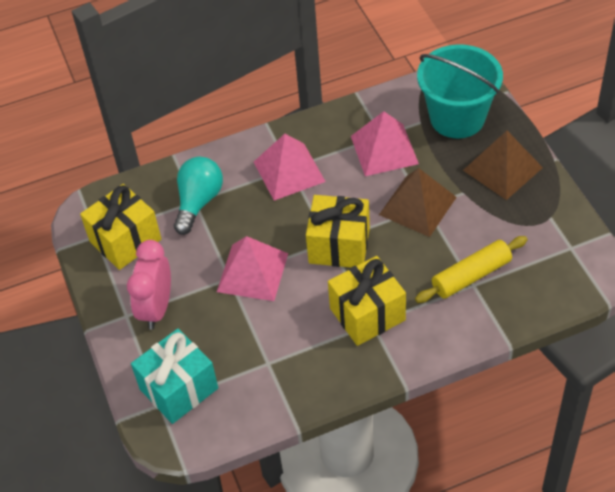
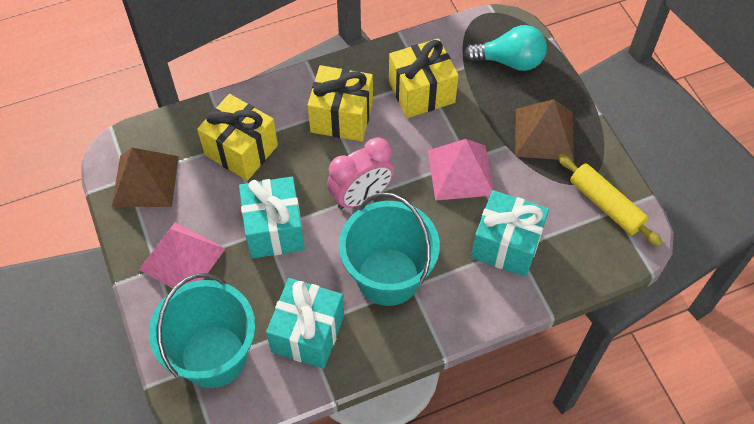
pink pyramid: [217,236,288,301] [254,134,326,201] [351,111,419,176] = 3 -> [139,222,225,288] [428,139,494,201] = 2
turquoise bucket: [417,44,503,138] = 1 -> [149,273,255,388] [339,192,440,306] = 2
turquoise gift: [131,329,218,424] = 1 -> [239,177,305,259] [266,278,344,369] [471,190,549,277] = 3

